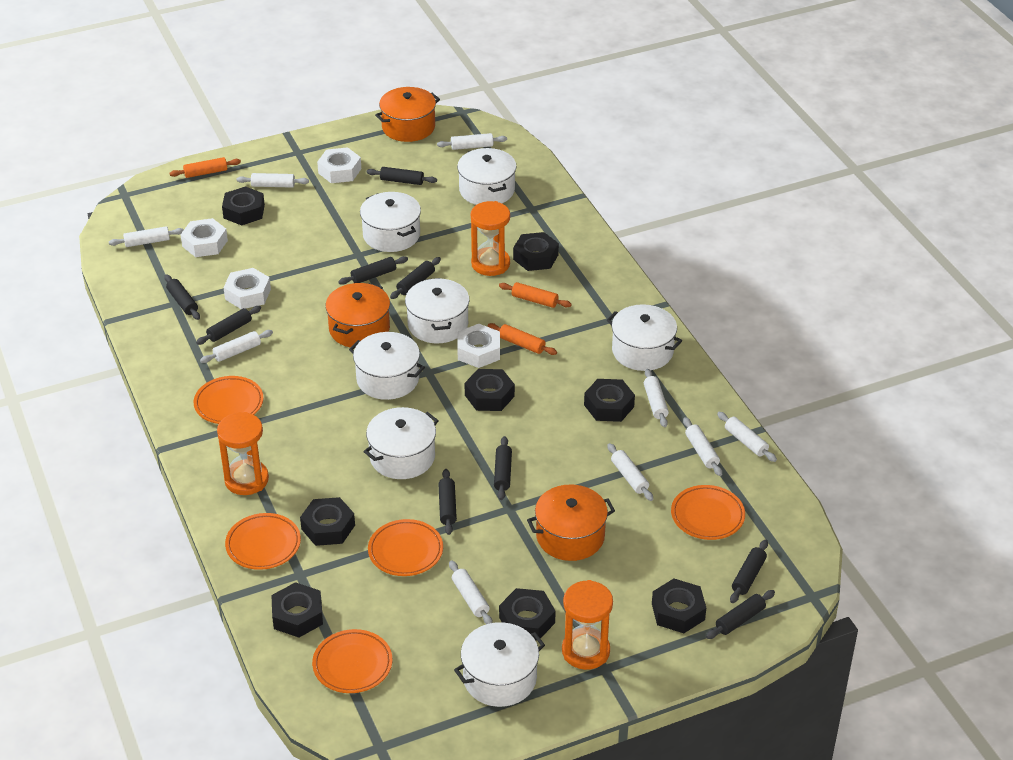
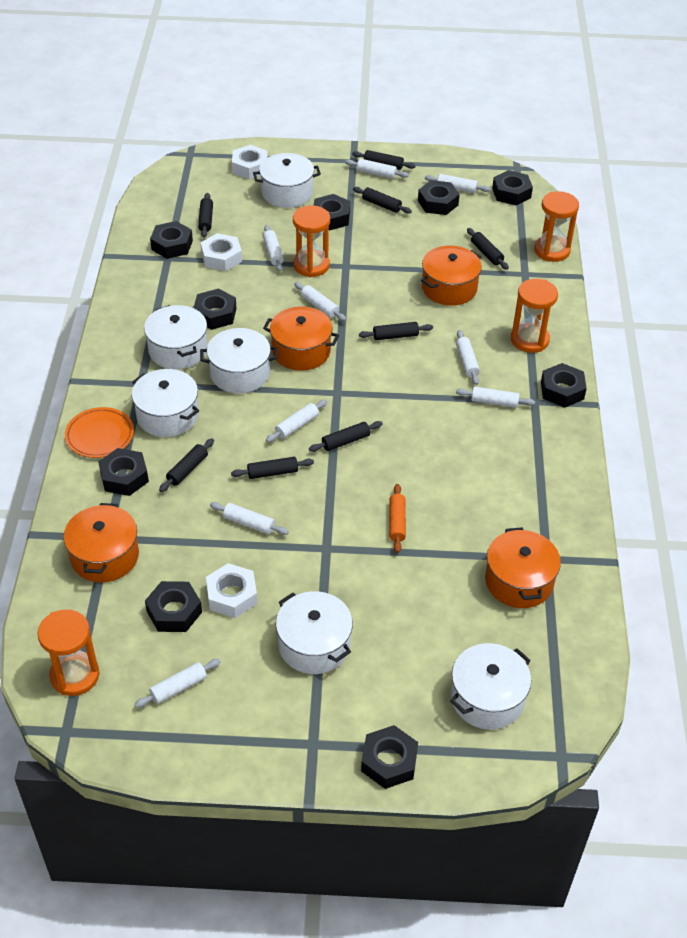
black nut: [222,186,265,226] [271,582,323,638] [300,497,355,546] [465,369,515,411] [499,588,556,641] [513,232,559,271] [584,379,635,422] [652,579,706,633] = 8 -> [98,448,149,496] [145,581,202,632] [150,221,193,259] [193,289,236,330] [313,194,350,231] [361,725,418,789] [418,180,460,215] [492,170,533,206] [541,363,587,408] = 9
black rolling pin: [164,274,200,320] [196,306,261,345] [338,256,408,285] [367,167,437,185] [390,257,441,299] [438,469,457,535] [494,436,512,500] [706,590,775,639] [730,539,768,603] = 9 -> [159,438,214,492] [198,193,213,238] [231,457,314,479] [309,421,383,452] [352,150,416,170] [353,187,412,214] [359,322,433,340] [467,228,509,270] = 8
orange hourglass: [217,412,269,495] [471,201,510,276] [562,580,613,670] = 3 -> [38,609,99,696] [293,206,330,277] [511,279,558,353] [534,191,579,262] = 4
orange plate: [194,376,264,424] [225,513,301,570] [312,629,392,693] [368,519,443,576] [671,485,745,540] = 5 -> [65,407,134,458] = 1
orange pot: [325,283,390,348] [375,87,440,142] [527,485,615,561] = 3 -> [63,503,139,583] [263,306,339,371] [421,245,482,306] [485,527,561,608] = 4
orange rolling pin: [169,157,241,178] [488,323,557,355] [499,282,572,308] = 3 -> [389,484,406,553] = 1
white nut: [181,218,228,257] [223,268,271,309] [317,147,361,183] [457,324,500,368] = 4 -> [200,233,242,271] [206,563,257,618] [232,145,268,179] = 3
white pot: [349,332,425,400] [360,192,421,252] [363,407,439,479] [405,278,470,343] [454,622,545,707] [457,148,517,205] [607,304,682,371] = 7 -> [132,369,199,437] [144,305,207,369] [200,328,278,394] [253,153,321,208] [276,591,353,674] [450,643,531,730] = 6

